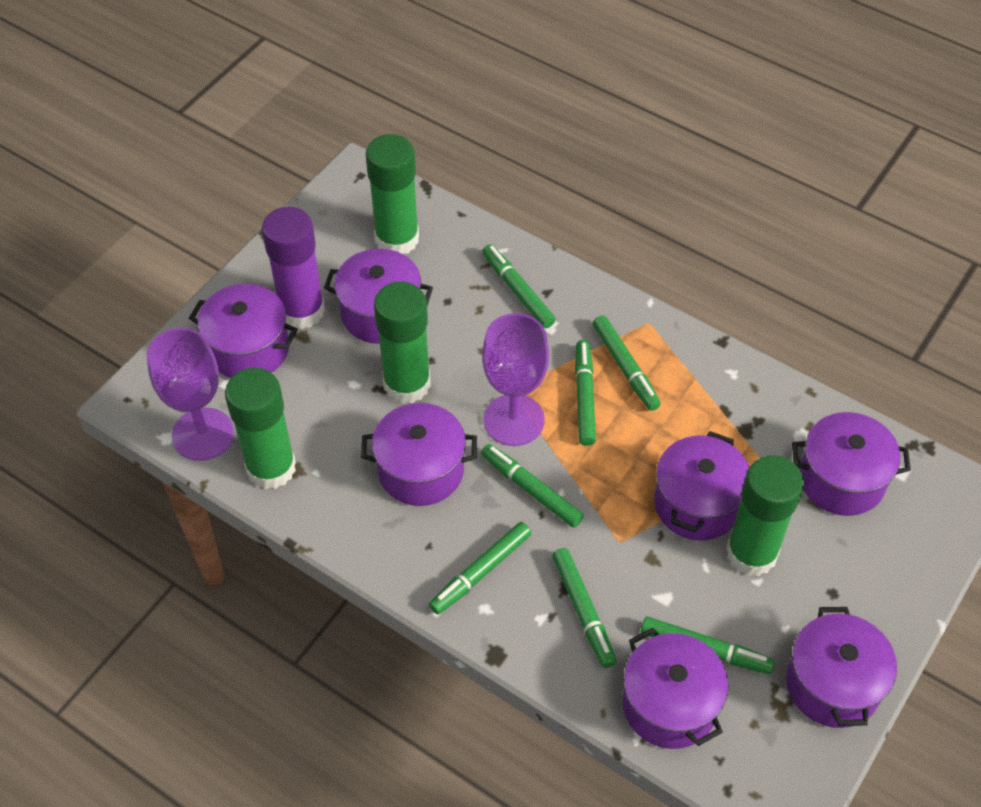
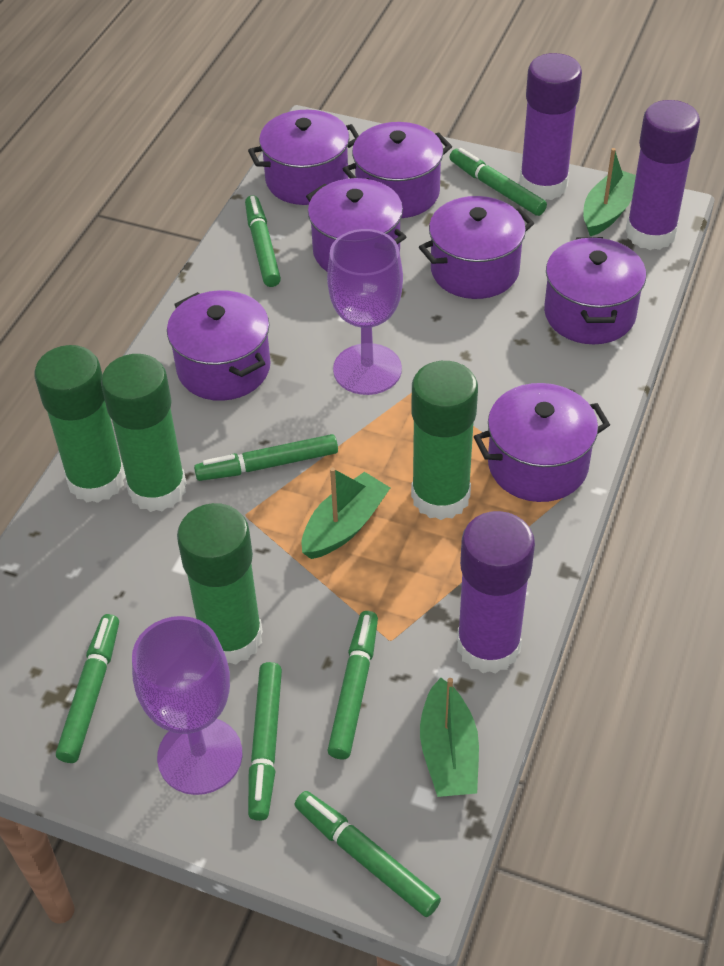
green boat: none = 0 -> [302,467,390,559] [420,678,479,797] [583,148,636,236] = 3
purple glue stick: [262,207,325,329] = 1 -> [457,511,535,674] [519,53,582,200] [626,100,700,250] = 3

